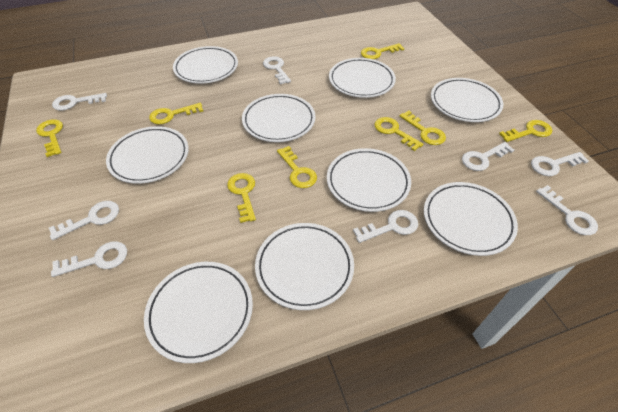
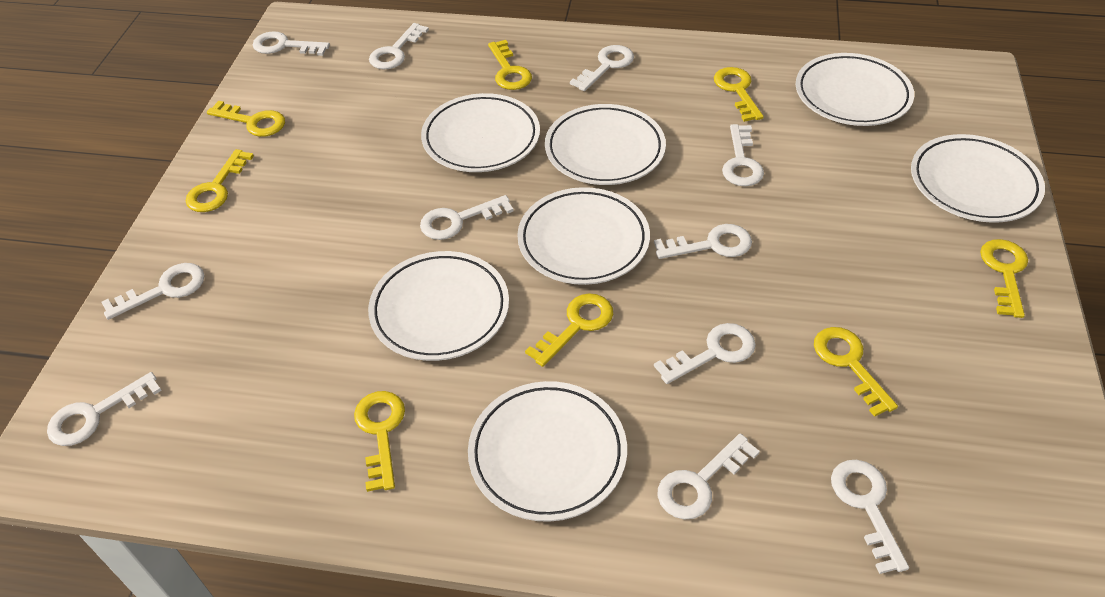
white key: [49,201,119,240] [51,241,127,277] [52,93,107,110] [263,56,291,84] [353,210,418,243] [462,142,514,171] [531,152,589,176] [536,185,598,235] = 8 -> [47,372,162,446] [101,263,205,320] [253,31,330,56] [369,23,429,69] [420,195,514,240] [570,45,634,91] [654,224,752,259] [654,323,756,384] [658,433,760,520] [722,124,764,186] [831,460,909,574] = 11
white plate: [106,126,189,184] [144,262,253,363] [173,46,238,84] [242,94,315,142] [255,223,354,310] [327,148,411,212] [329,58,396,98] [424,182,518,256] [431,78,503,122] = 9 -> [368,251,509,361] [421,93,540,172] [468,381,627,522] [517,187,650,285] [545,104,666,185] [796,53,914,126] [911,134,1045,223] = 7

